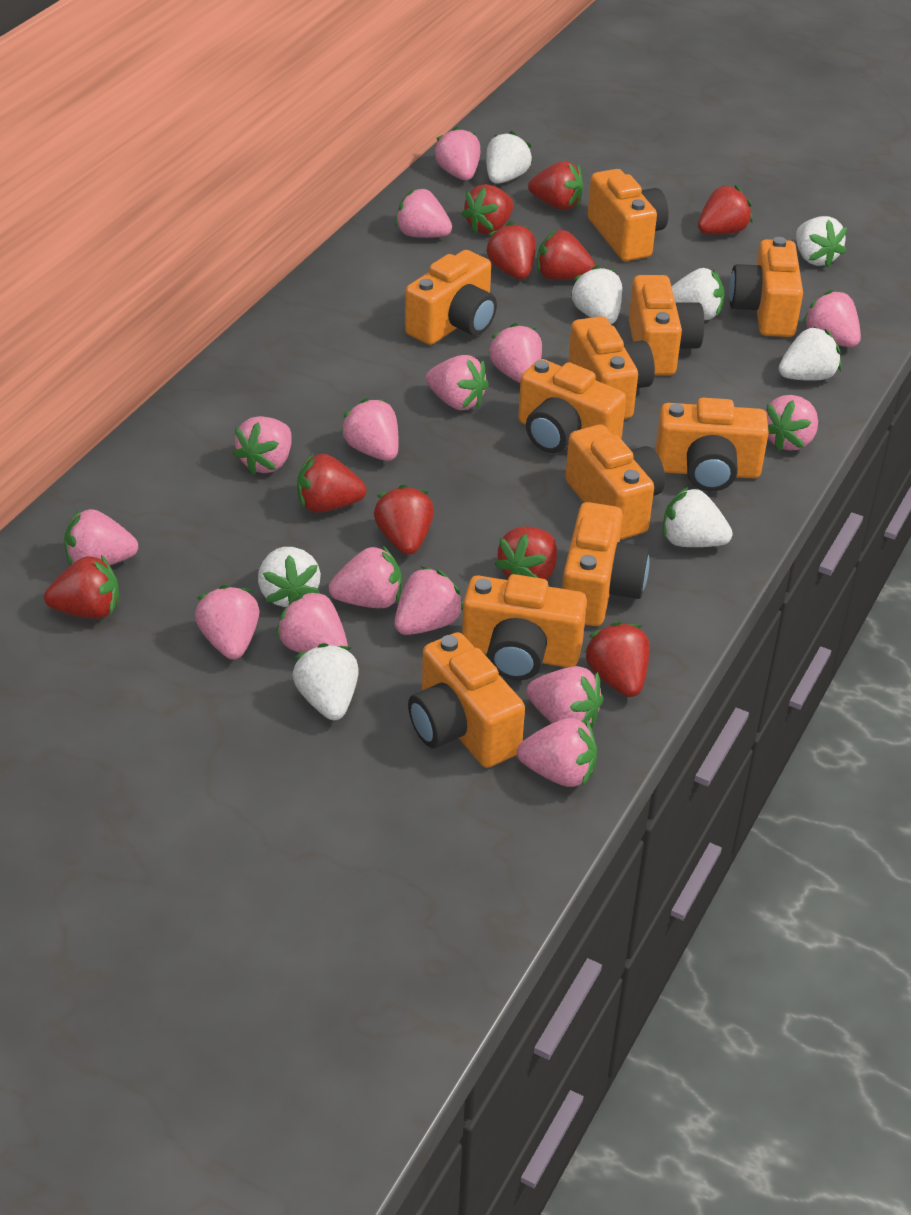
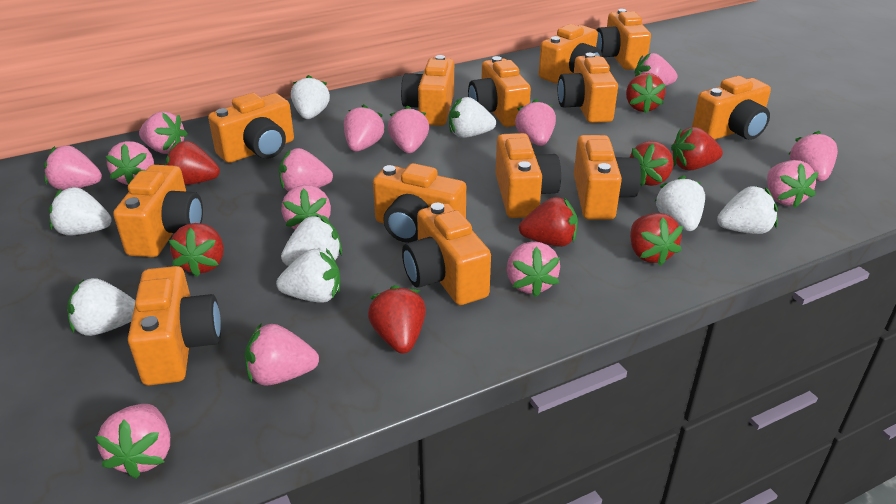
orange camera: [405,250,497,345] [408,632,525,768] [462,574,587,680] [518,359,626,453] [562,502,650,626] [565,424,665,540] [568,316,655,419] [588,169,669,261] [629,275,704,375] [655,398,769,492] [729,237,803,337] = 11 -> [113,165,203,257] [128,266,221,385] [208,93,294,163] [373,163,466,243] [401,55,454,126] [402,203,491,305] [468,56,531,127] [495,133,561,218] [539,24,602,83] [558,53,618,123] [574,135,641,220] [596,9,651,70] [692,76,771,140] = 13
pink strawberry: [64,509,138,566] [195,585,260,660] [233,416,292,475] [275,590,348,653] [329,545,402,608] [340,398,399,461] [394,566,463,635] [395,188,452,238] [426,355,489,410] [435,126,480,180] [488,323,542,383] [517,718,597,787] [526,666,604,728] [765,395,818,451] [802,290,861,347] = 15 -> [44,145,102,190] [95,404,170,479] [106,141,154,185] [139,111,188,154] [245,324,319,386] [279,148,333,192] [281,185,331,230] [344,104,385,152] [388,106,429,153] [507,242,560,297] [515,99,556,146] [634,53,678,86] [767,160,818,208] [788,131,838,181] = 14
red strawberry: [44,555,119,619] [297,454,366,513] [374,485,434,555] [461,184,514,234] [486,221,536,279] [495,526,557,580] [528,161,584,210] [537,230,595,280] [584,622,650,697] [698,185,752,235] = 10 -> [166,141,220,185] [169,223,224,277] [368,285,426,354] [519,197,578,247] [626,73,666,114] [630,141,674,186] [630,213,683,266] [671,127,723,171] = 8

